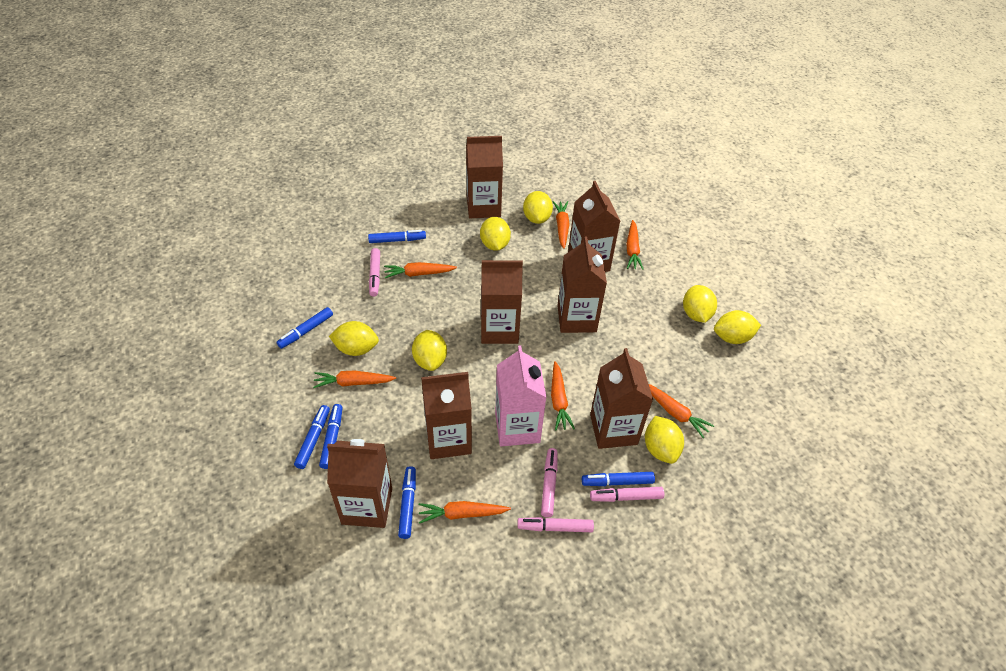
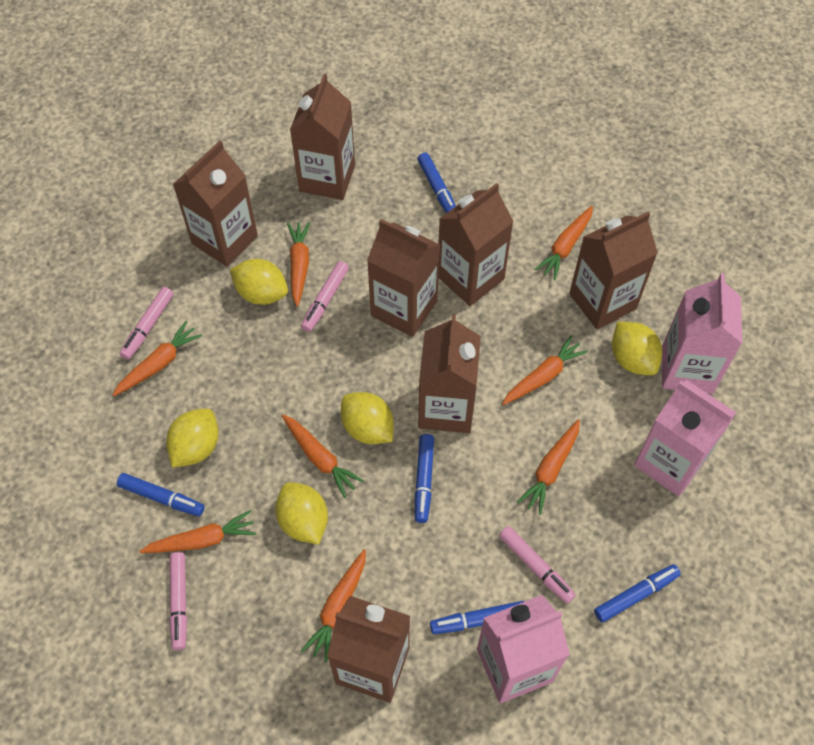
blue marker: [276,307,333,349] [294,405,330,469] [319,404,343,469] [368,230,426,243] [398,466,416,539] [582,472,655,486] = 6 -> [117,473,205,516] [415,434,434,523] [417,153,456,213] [430,601,524,634] [594,564,681,623] = 5
orange carrot: [313,371,396,388] [384,262,457,278] [419,501,511,524] [551,361,575,430] [553,201,569,249] [626,220,644,270] [649,384,714,438] = 7 -> [112,321,202,396] [139,510,256,553] [282,414,364,498] [287,222,310,307] [301,549,366,662] [502,335,588,405] [517,419,580,515] [534,206,593,280] = 8
pink carton: [495,346,547,446] = 1 -> [477,595,570,704] [634,380,736,496] [662,273,742,394] = 3
yellow lemon: [329,321,379,356] [412,330,447,371] [480,217,511,251] [523,191,553,224] [645,416,684,464] [683,285,717,323] [714,310,761,344] = 7 -> [166,409,219,468] [230,259,288,305] [275,482,328,545] [341,392,394,444] [612,322,662,375] = 5

